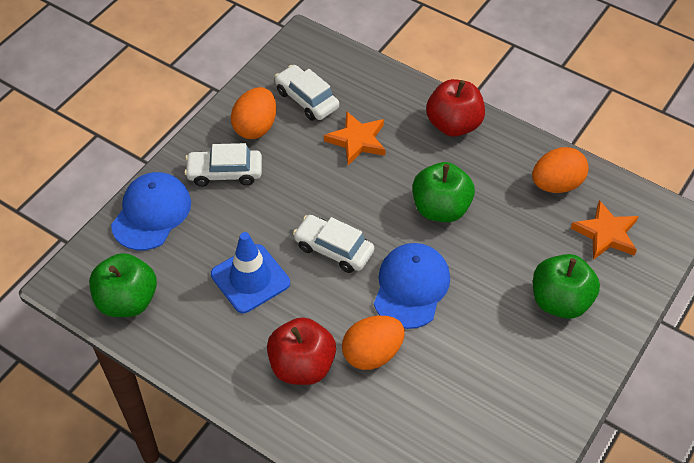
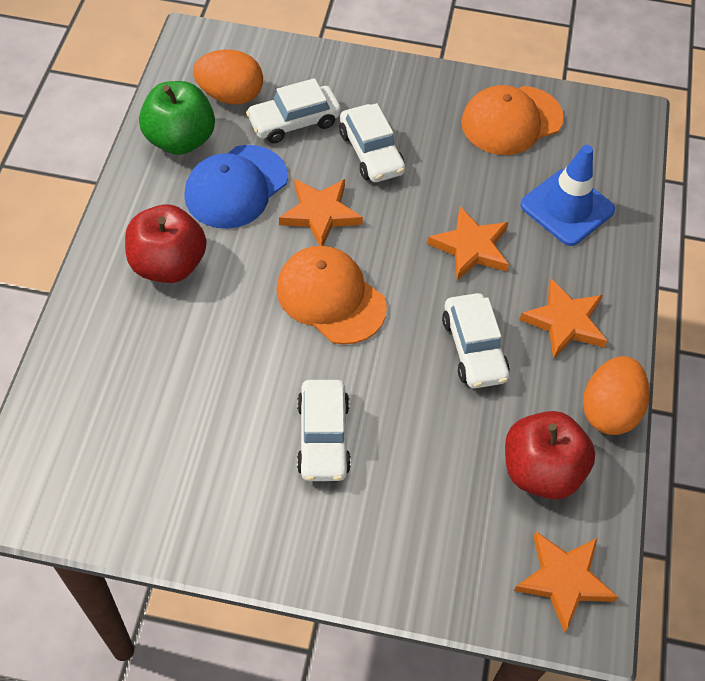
blue cap: [111,172,191,250] [374,243,450,329] = 2 -> [184,145,288,229] = 1
green apple: [89,253,157,317] [412,162,475,222] [533,254,600,319] = 3 -> [139,81,215,155] = 1
orange cap: none = 0 -> [276,246,387,345] [461,85,564,155] = 2
orange egg: [231,87,276,139] [342,316,405,370] [532,147,589,193] = 3 -> [193,50,263,104] [583,356,649,435] = 2
orange star: [324,111,386,165] [571,200,638,260] = 2 -> [279,179,363,246] [427,207,509,280] [514,532,618,633] [520,279,607,359] = 4
white car: [184,143,262,187] [275,65,339,121] [293,215,374,273] = 3 -> [246,78,341,143] [297,380,351,481] [339,103,406,182] [442,293,510,388] = 4

